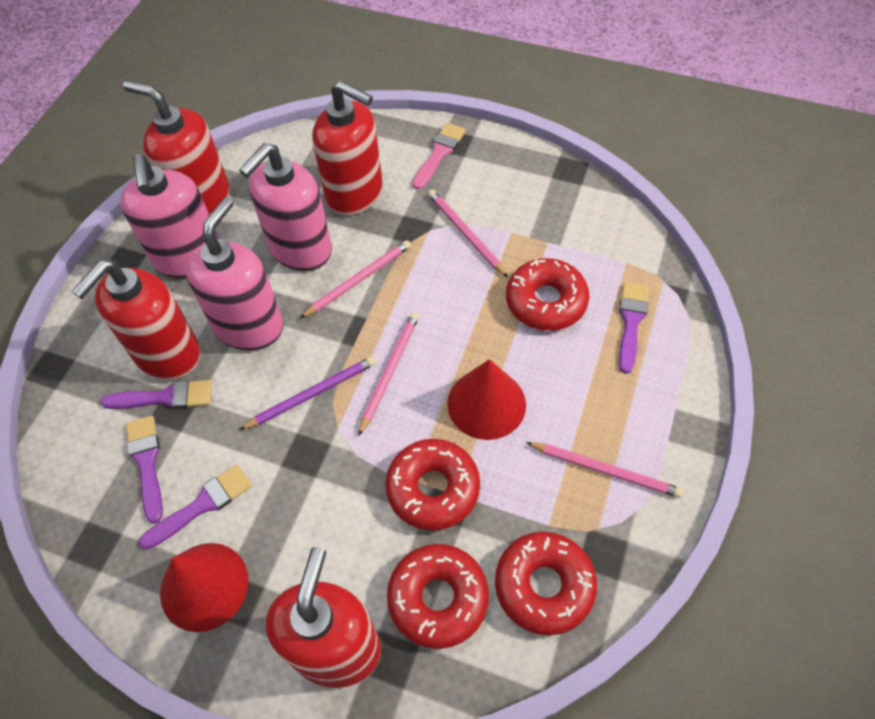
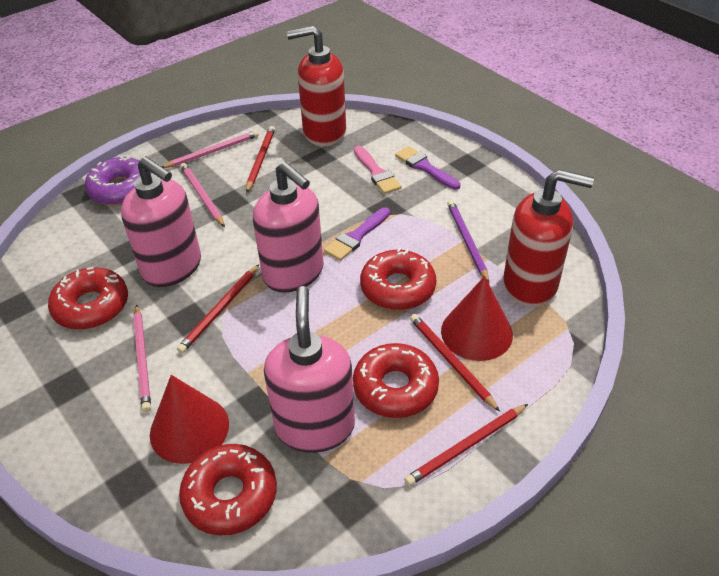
pink pencil: [300,240,411,318] [358,312,419,436] [428,189,508,277] [526,442,684,498] = 4 -> [133,304,151,412] [162,130,259,168] [180,163,225,227] = 3
purple brush: [100,380,212,409] [126,416,163,524] [139,465,252,550] [619,282,649,374] = 4 -> [324,207,390,261] [395,146,461,190] = 2
purple donut: none = 0 -> [85,155,151,206] = 1
red pencil: none = 0 -> [177,264,259,353] [246,126,275,193] [404,404,528,486] [410,314,500,412] = 4
red soap dispenser: [71,260,201,380] [123,80,230,215] [266,547,381,688] [312,80,383,216] = 4 -> [287,26,346,146] [503,169,594,307] = 2

